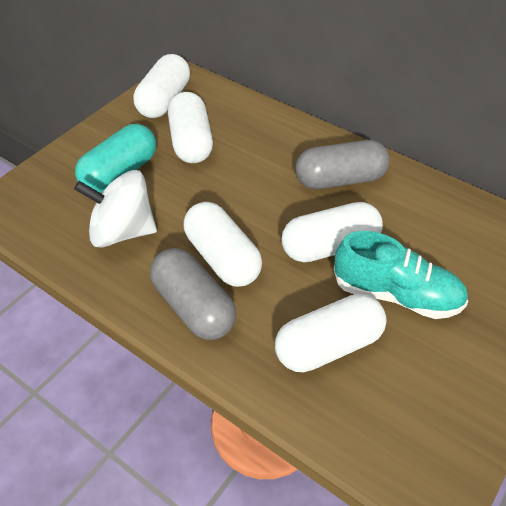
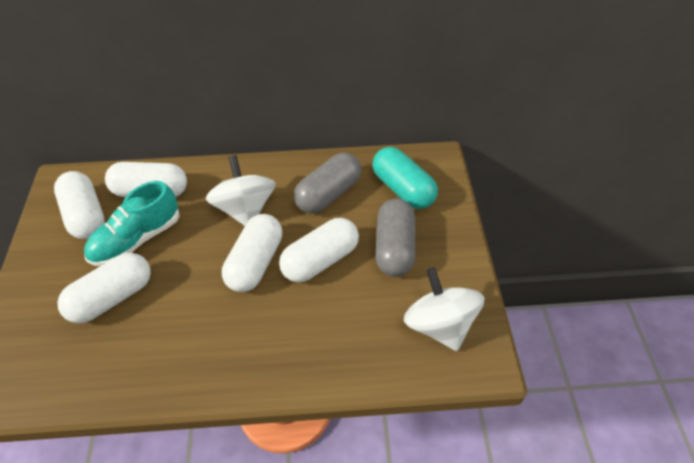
white spinning top: [74,170,157,248] = 1 -> [206,155,276,226] [404,268,485,351] = 2

